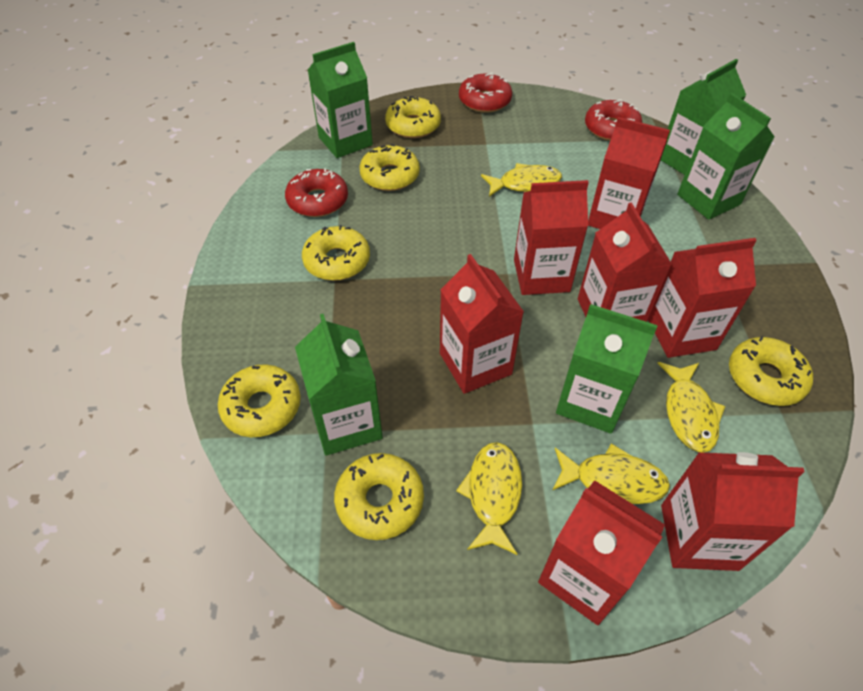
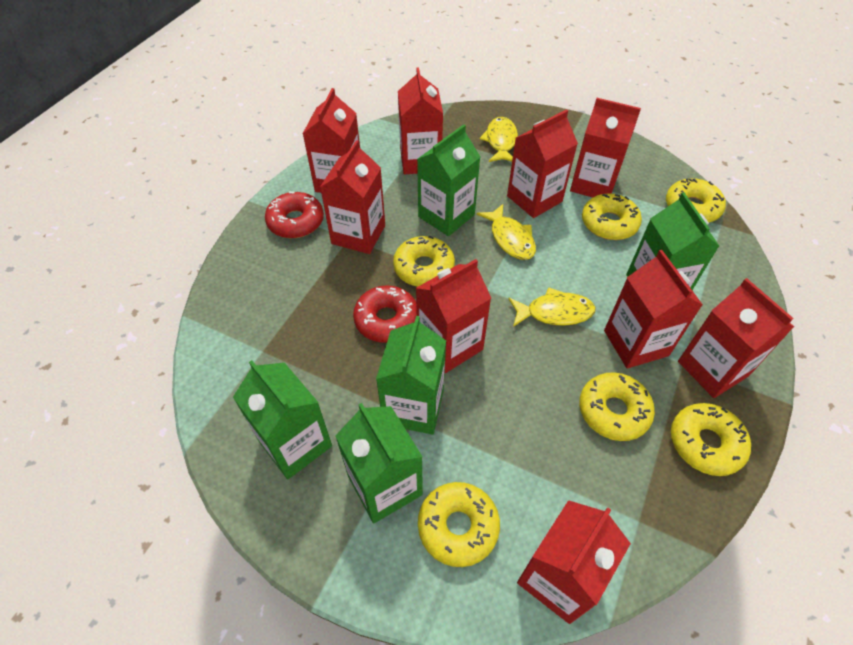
red carton: [440,254,524,394] [514,180,589,295] [538,481,665,625] [578,203,672,322] [588,117,670,229] [648,238,757,358] [661,452,805,571] = 7 -> [303,88,360,193] [320,140,385,254] [398,67,443,174] [416,259,491,373] [507,109,578,218] [517,500,631,624] [570,98,641,198] [604,250,703,368] [678,278,794,398] = 9
red donut: [285,168,348,217] [459,73,512,113] [585,99,642,141] = 3 -> [265,191,324,238] [353,286,417,343] = 2
yellow fish: [456,442,522,555] [481,163,562,197] [553,443,670,504] [657,362,725,453] = 4 -> [477,204,536,260] [480,117,518,162] [508,287,596,327] = 3

